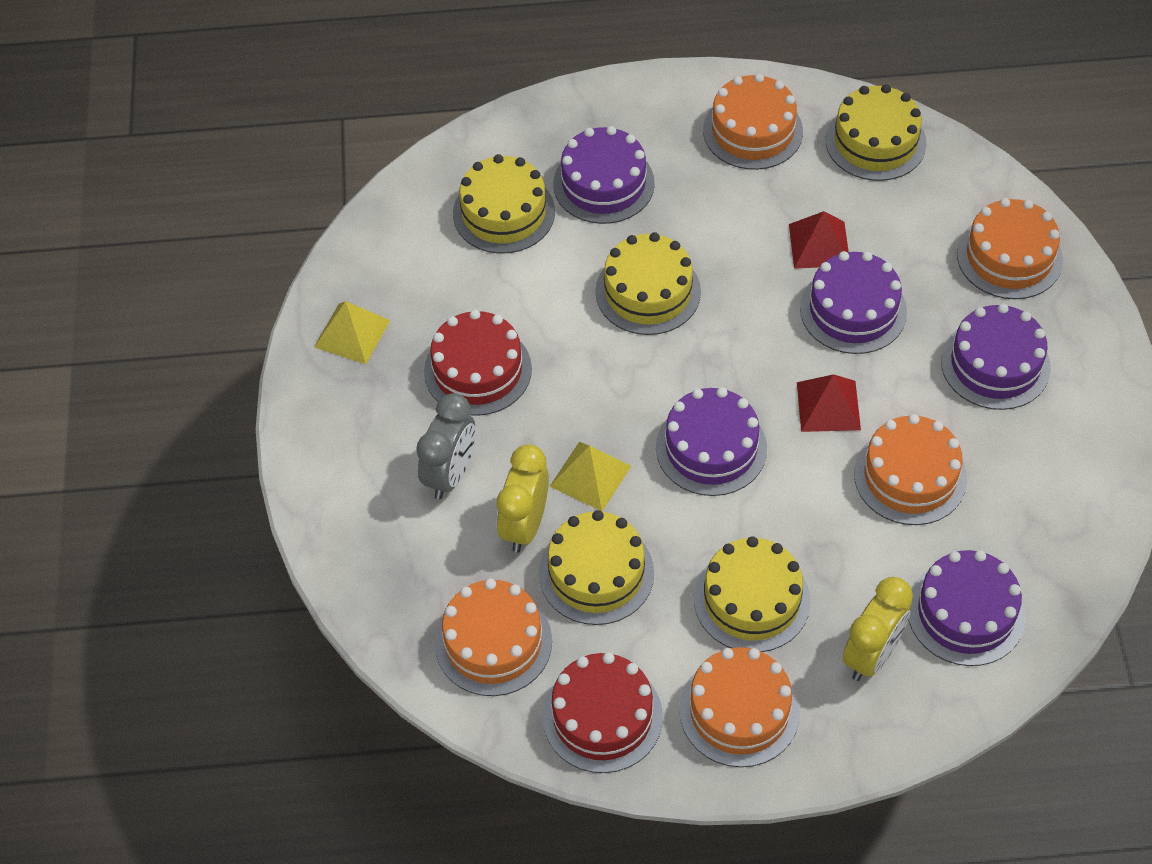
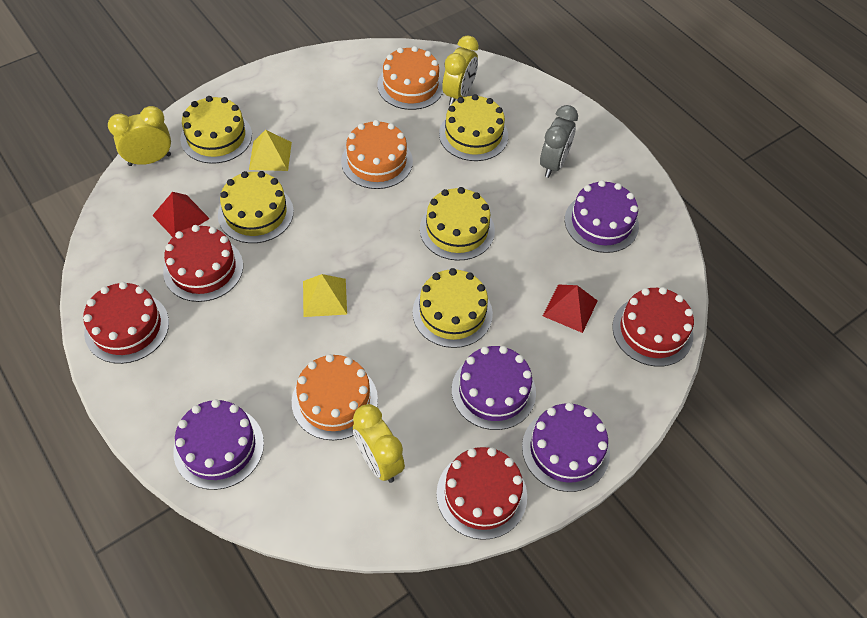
orange cake: [435,579,552,696] [679,647,800,767] [703,73,803,170] [854,414,967,525] [957,198,1063,299] = 5 -> [292,354,378,440] [341,120,413,189] [378,46,443,110] = 3
purple cake: [553,126,655,224] [656,387,767,496] [800,251,907,354] [909,550,1026,666] [941,303,1051,410] = 5 -> [173,399,264,490] [452,346,536,430] [522,403,610,492] [565,180,639,253] = 4
red cake: [424,310,532,416] [542,652,663,773] = 2 -> [83,282,169,364] [163,225,243,302] [436,447,527,540] [612,287,694,367] = 4
yellow clock: [496,444,549,553] [843,577,913,681] = 2 -> [108,106,171,166] [353,404,405,483] [442,35,479,106] = 3

